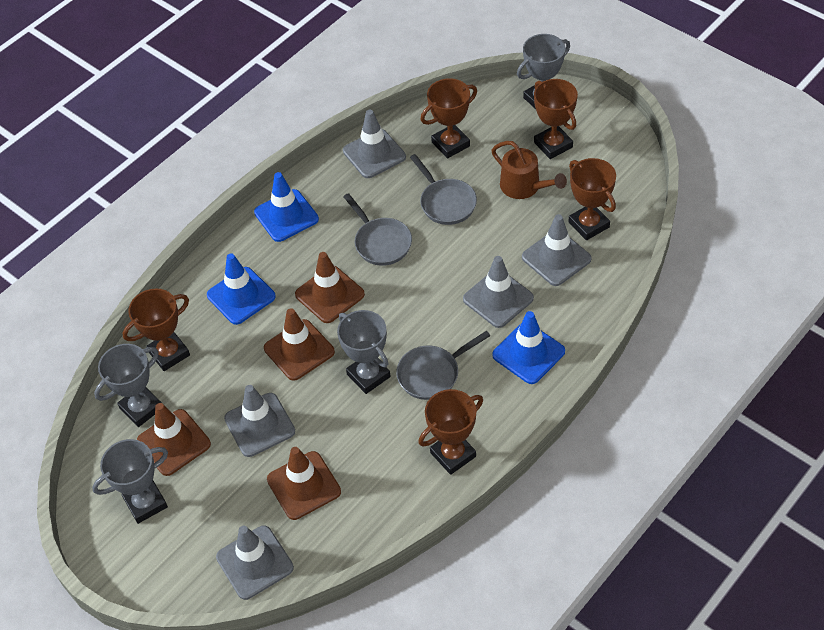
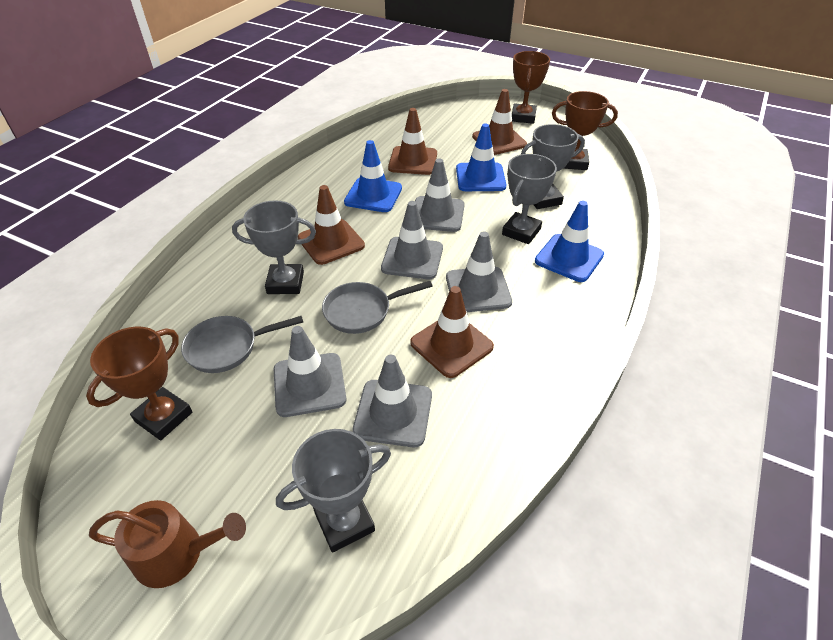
brown trophy: [123,289,190,371] [418,389,483,475] [420,78,477,158] [534,79,578,159] [569,158,616,240] = 5 -> [86,327,193,440] [512,51,550,124] [552,91,618,170] = 3
grey pan: [343,193,412,266] [396,331,490,400] [410,154,477,225] = 3 -> [181,316,303,373] [322,281,433,334] = 2

